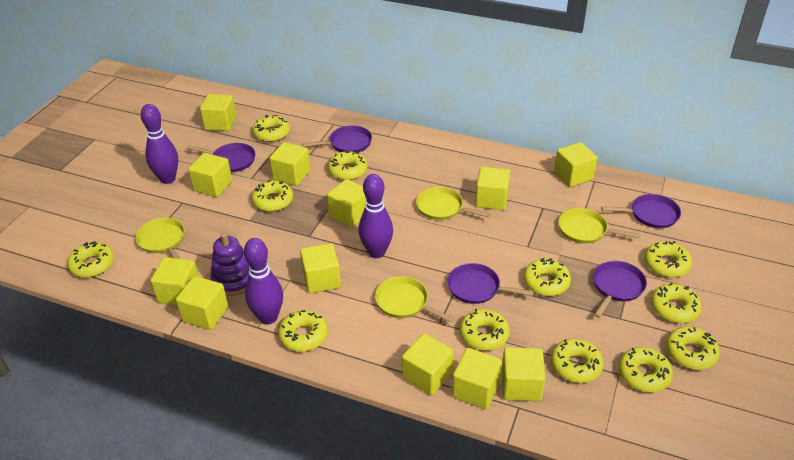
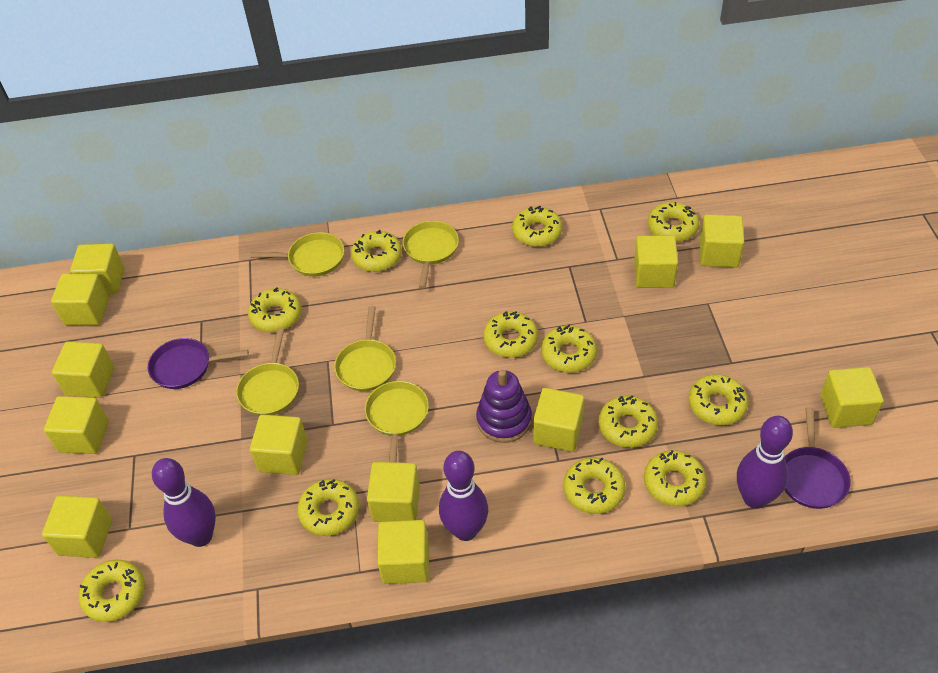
purple pan: [186,143,255,172] [302,125,372,153] [447,263,534,304] [593,261,647,318] [601,194,681,228] = 5 -> [148,338,249,389] [784,408,851,509] = 2
yellow pan: [135,218,185,259] [375,276,455,323] [416,187,491,220] [558,208,641,244] = 4 -> [236,328,299,416] [250,232,344,277] [334,306,396,391] [365,381,429,463] [402,221,459,289] = 5

